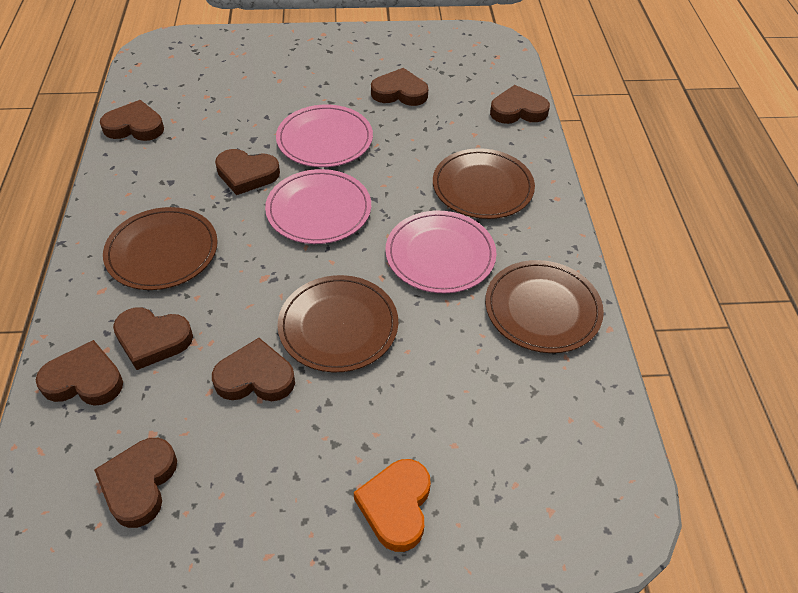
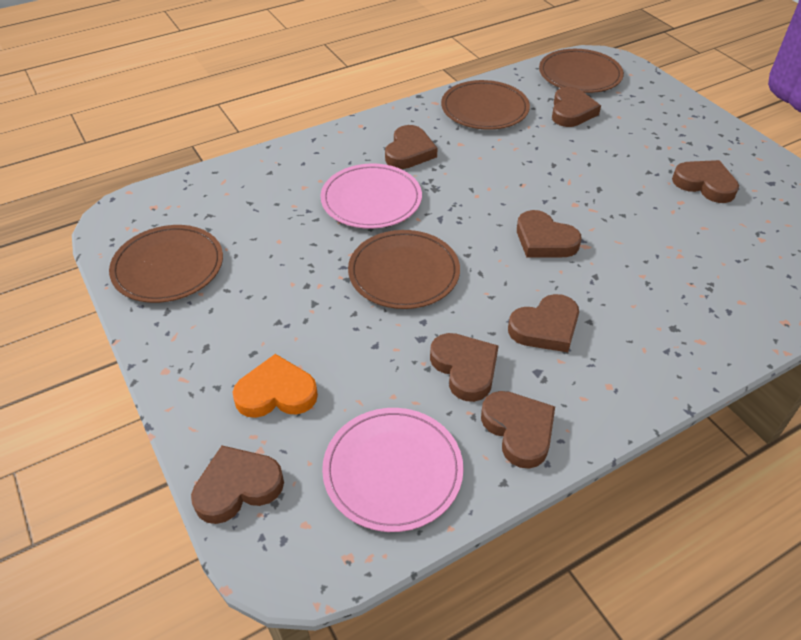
pink plate: [265,169,371,244] [276,105,373,167] [385,211,496,293] = 3 -> [320,164,422,229] [322,408,464,532] = 2

